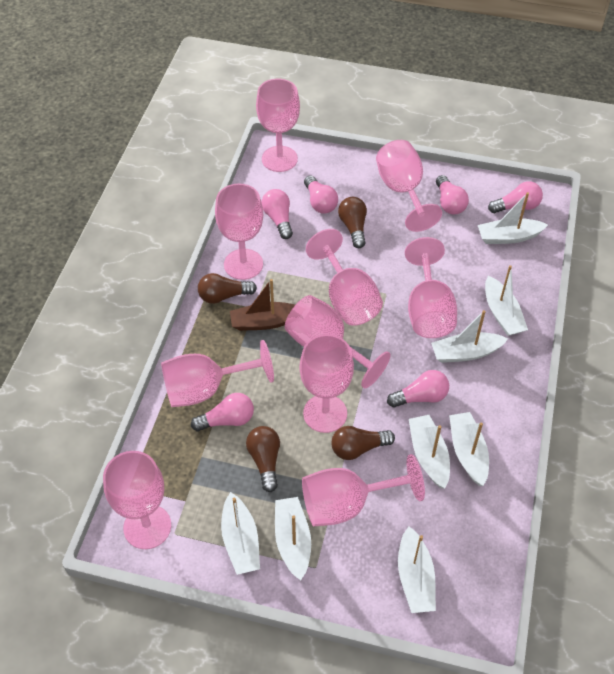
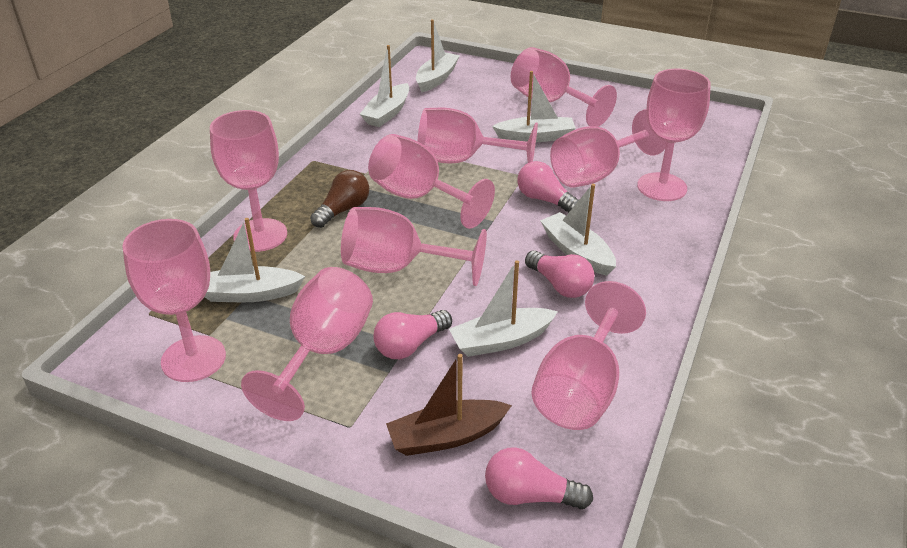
brown light bulb: [198,273,257,304] [246,426,280,492] [331,426,395,460] [338,197,367,248] = 4 -> [310,170,369,228] = 1
pink light bulb: [191,393,254,431] [262,189,293,239] [304,175,338,214] [387,370,449,408] [436,175,469,214] [488,181,543,213] = 6 -> [373,310,452,359] [485,447,593,509] [518,161,579,213] [525,250,594,298] = 4
white boat: [221,492,260,575] [275,497,311,581] [398,526,436,613] [409,415,450,489] [431,310,508,363] [449,412,489,486] [478,192,548,244] [485,265,528,336] = 8 -> [205,218,305,302] [360,45,409,127] [416,19,460,92] [449,260,558,357] [492,71,576,142] [540,184,616,276] = 6

